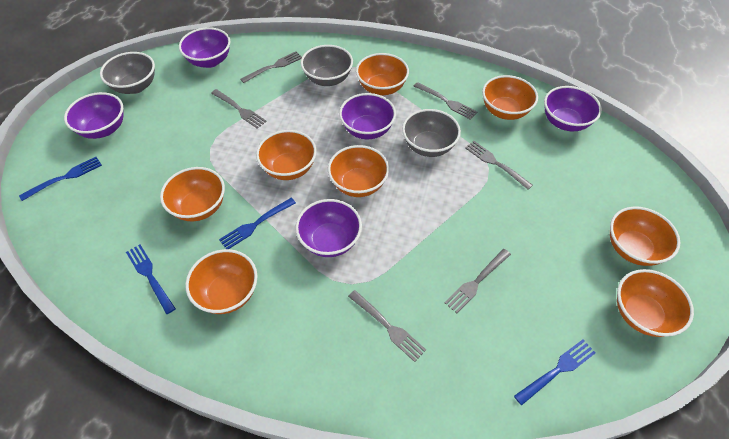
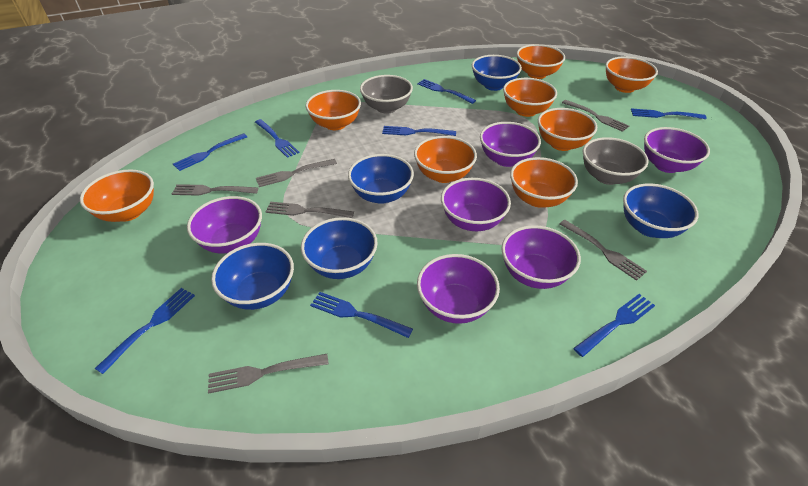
blue bowl: none = 0 -> [211,243,294,310] [301,217,378,279] [348,154,414,204] [472,55,522,91] [623,183,699,238] = 5
blue fork: [19,157,102,201] [126,245,176,314] [219,198,296,249] [514,339,596,405] = 4 -> [95,288,195,374] [173,133,247,171] [255,119,299,158] [310,292,413,338] [382,126,456,136] [417,79,476,104] [573,294,655,357] [631,108,706,119] = 8
grey bowl: [100,52,155,94] [301,45,353,86] [402,109,461,157] = 3 -> [360,75,413,114] [583,137,648,185] = 2
purple bowl: [64,92,124,139] [179,27,230,68] [295,199,362,257] [339,93,396,139] [544,86,602,131] = 5 -> [187,196,262,253] [417,254,500,324] [441,178,511,231] [480,122,541,167] [501,225,581,289] [644,127,710,173] = 6

